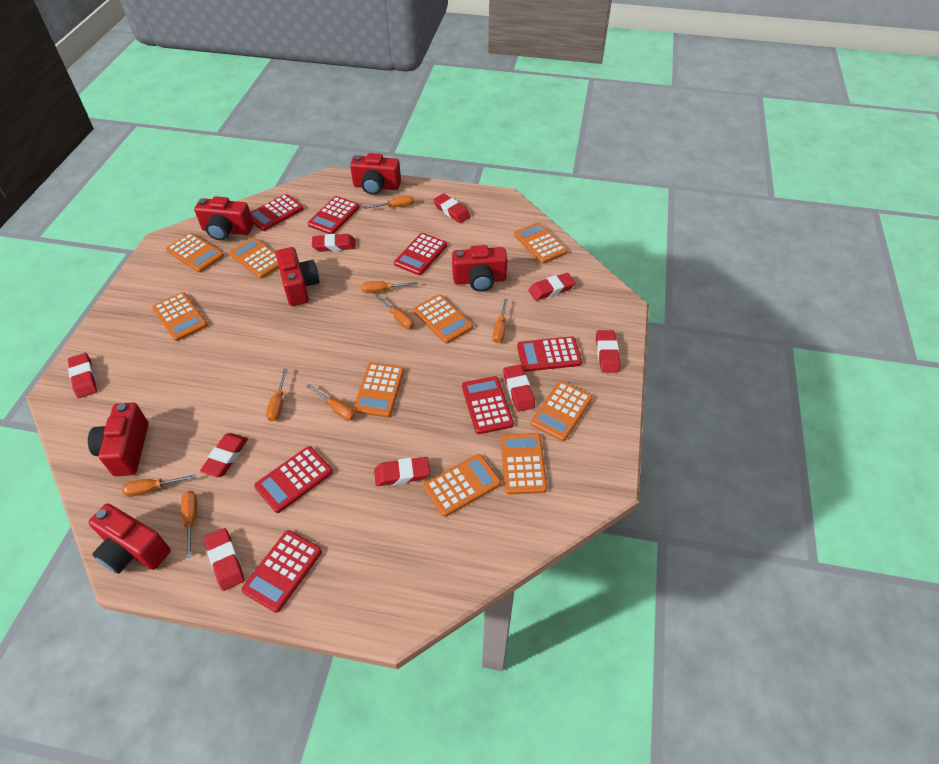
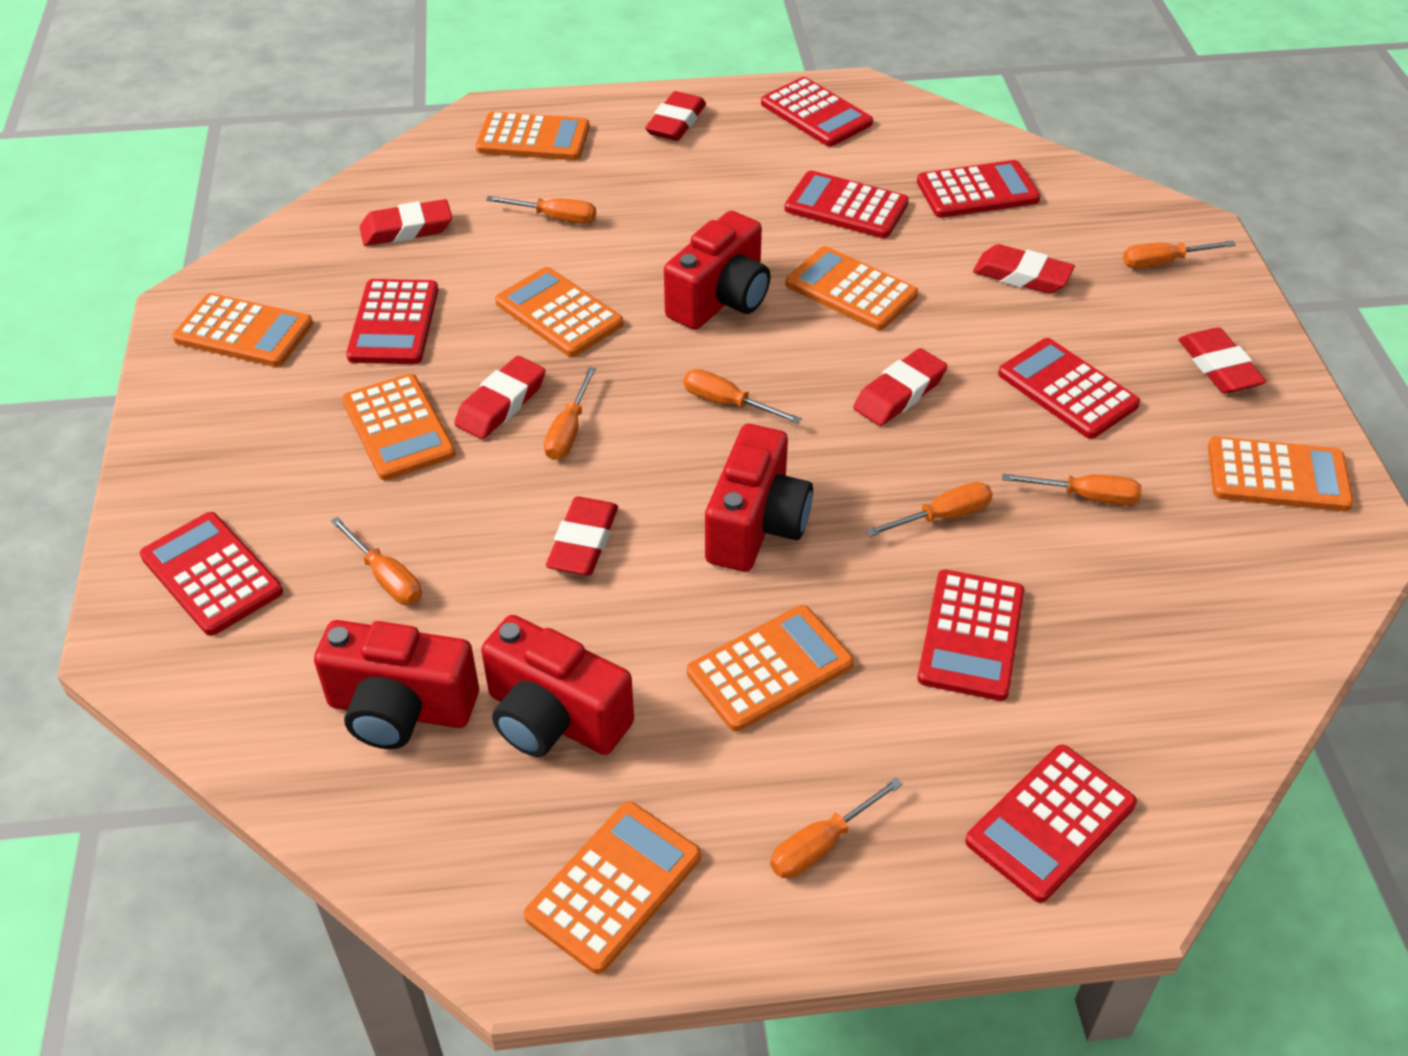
orange calculator: [152,292,208,341] [166,233,224,273] [229,237,279,279] [353,362,404,418] [413,294,473,344] [423,454,501,517] [500,433,547,495] [514,222,568,264] [531,381,593,441] = 9 -> [172,293,313,367] [342,374,456,480] [476,112,590,160] [495,267,623,357] [524,801,701,974] [687,605,854,731] [785,246,918,330] [1208,436,1353,511] = 8
red calculator: [241,530,322,613] [250,194,304,231] [254,446,333,513] [307,196,360,234] [394,233,447,275] [462,376,514,434] [517,336,582,372] = 7 -> [140,512,283,636] [346,279,438,364] [761,77,873,147] [785,171,909,238] [917,160,1041,218] [917,570,1024,701] [965,745,1137,903] [998,338,1140,439] = 8
red camera: [88,403,149,476] [88,503,171,574] [194,196,253,240] [276,247,320,306] [350,153,401,195] [452,245,508,292] = 6 -> [314,620,479,749] [481,615,634,757] [664,211,770,330] [705,424,813,572] = 4
red eraser: [68,353,97,398] [200,433,248,477] [204,528,244,591] [312,234,356,252] [374,457,430,486] [433,193,471,223] [503,365,535,412] [528,273,575,301] [596,330,620,373] = 9 -> [360,199,452,246] [454,356,545,439] [546,497,618,576] [645,91,706,141] [853,348,947,426] [973,244,1075,294] [1178,328,1266,393] = 7

